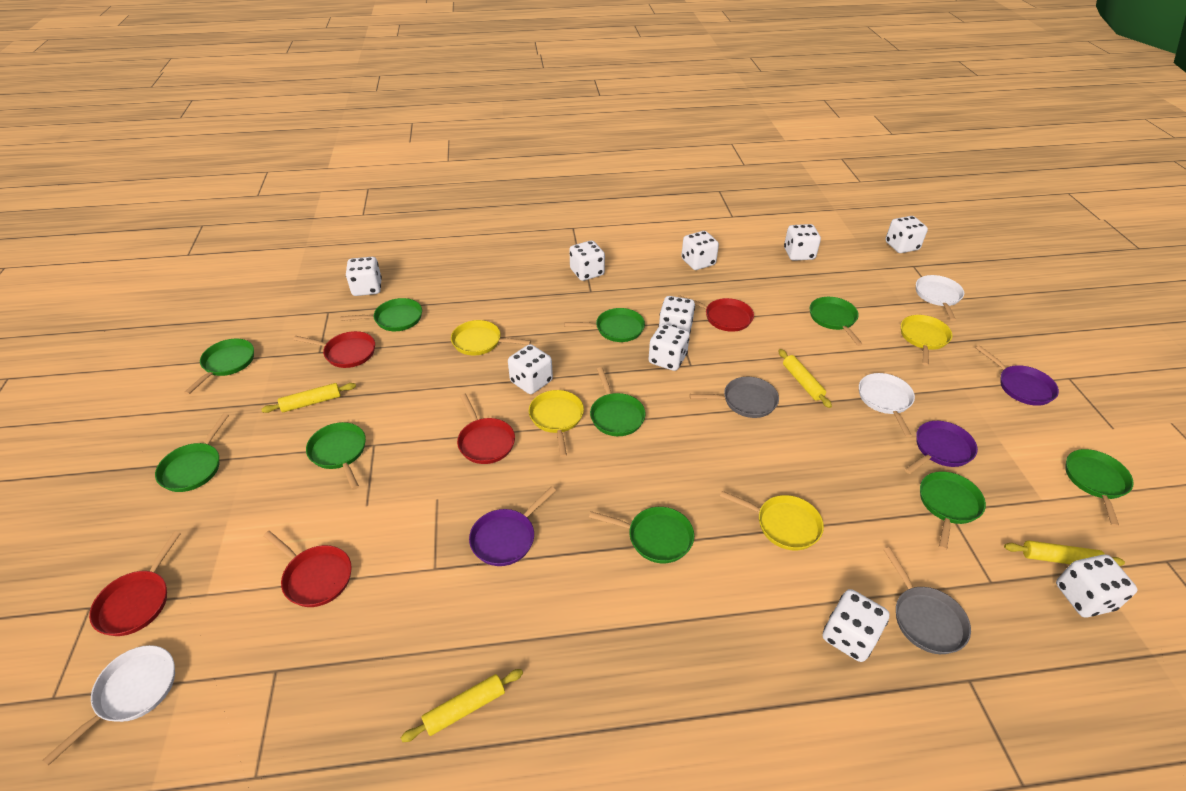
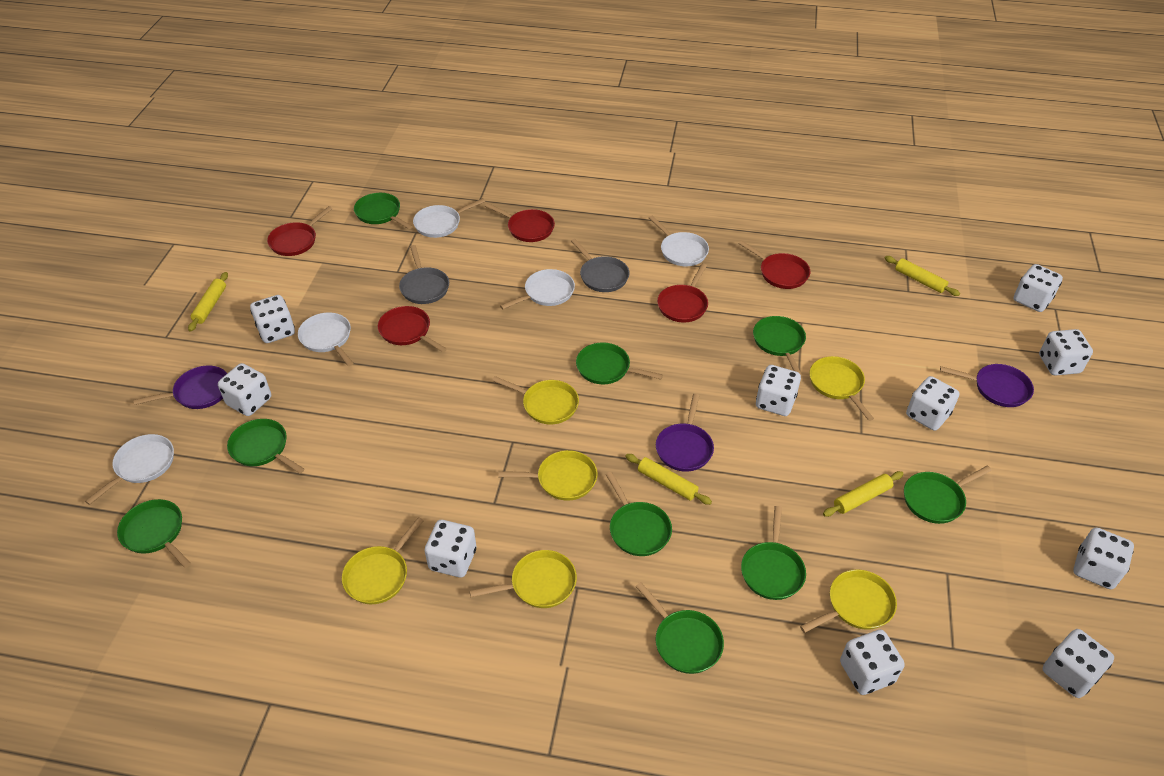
green pan: [155,413,229,492] [184,339,254,395] [306,422,366,490] [340,298,422,331] [564,308,645,342] [589,507,694,563] [590,367,646,436] [810,297,862,346] [920,471,986,550] [1065,449,1134,527] = 10 -> [117,499,191,568] [227,419,304,473] [354,193,413,229] [576,342,663,384] [606,472,672,556] [635,582,724,674] [741,506,806,600] [753,316,806,376] [904,466,992,524] = 9
white pan: [43,645,175,766] [859,373,915,437] [916,275,964,321] = 3 -> [85,434,174,505] [298,313,353,366] [413,198,485,238] [500,269,575,309] [649,216,709,266] = 5
yellow pan: [451,320,531,355] [529,390,584,457] [720,491,824,550] [901,315,953,366] = 4 -> [342,517,424,604] [470,550,577,608] [492,376,579,424] [498,450,598,501] [800,569,897,633] [809,356,874,421] = 6

